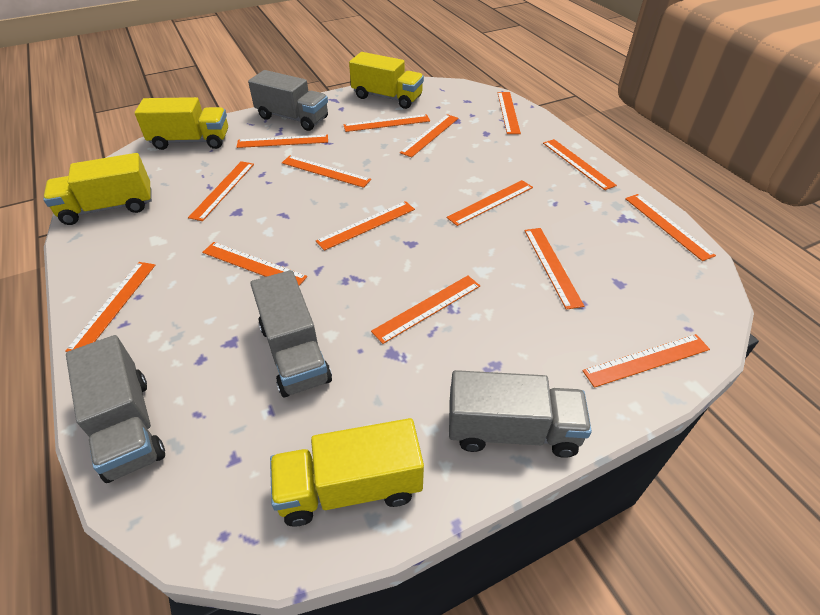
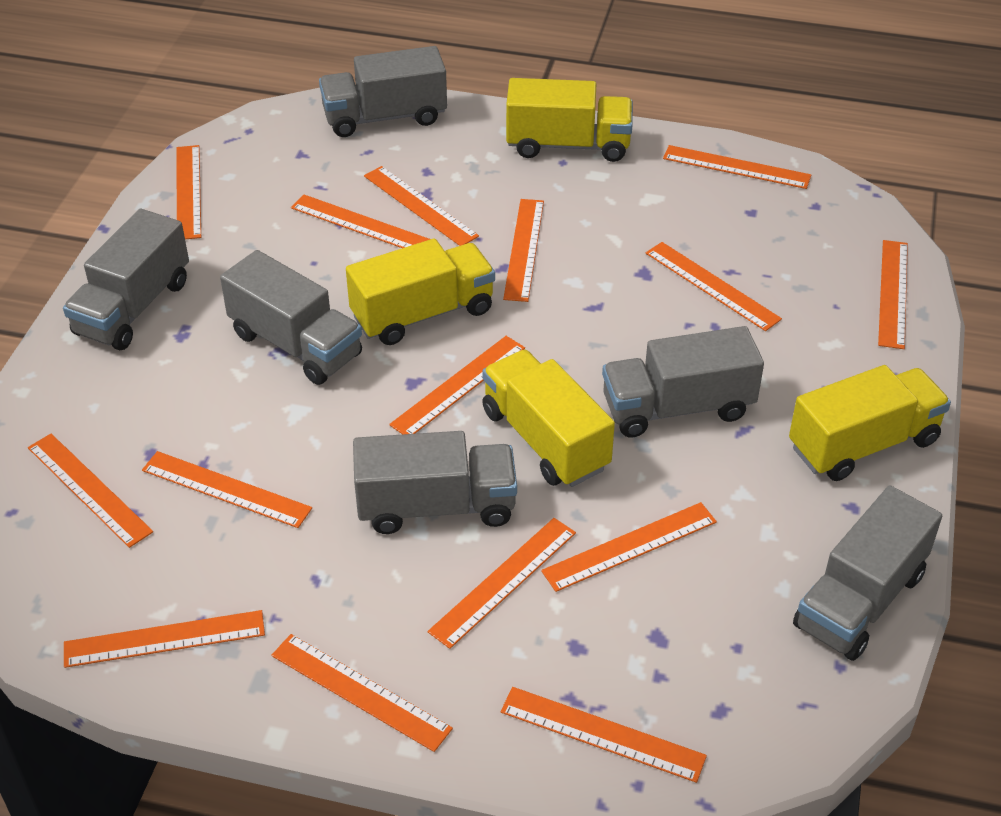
grey truck: [66,335,165,483] [248,70,328,131] [250,270,332,397] [449,370,592,458] = 4 -> [63,209,189,350] [220,250,362,385] [319,46,447,137] [353,431,517,534] [602,326,764,437] [793,485,942,661] = 6

